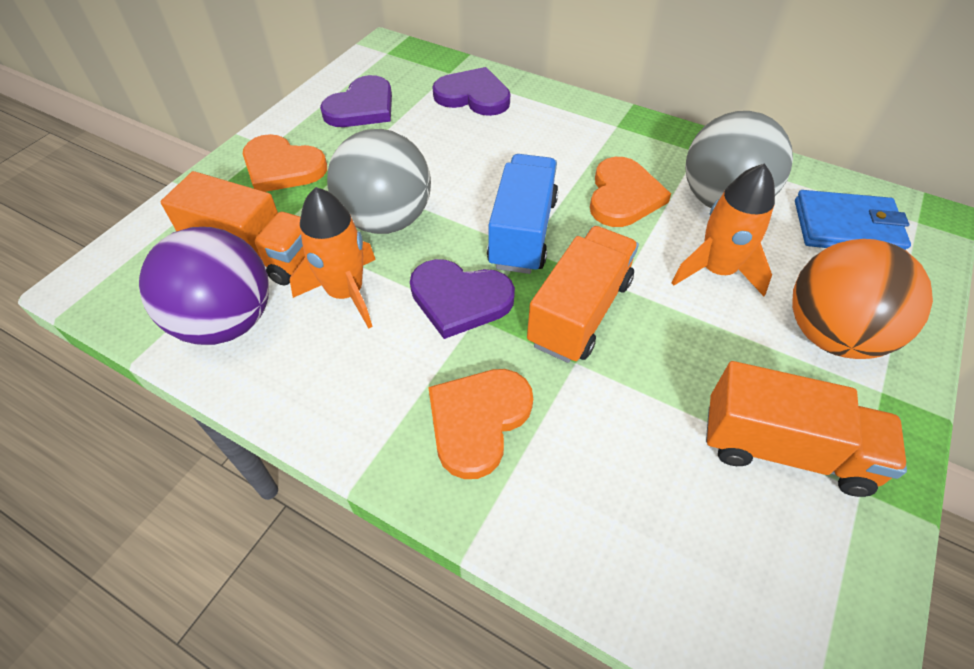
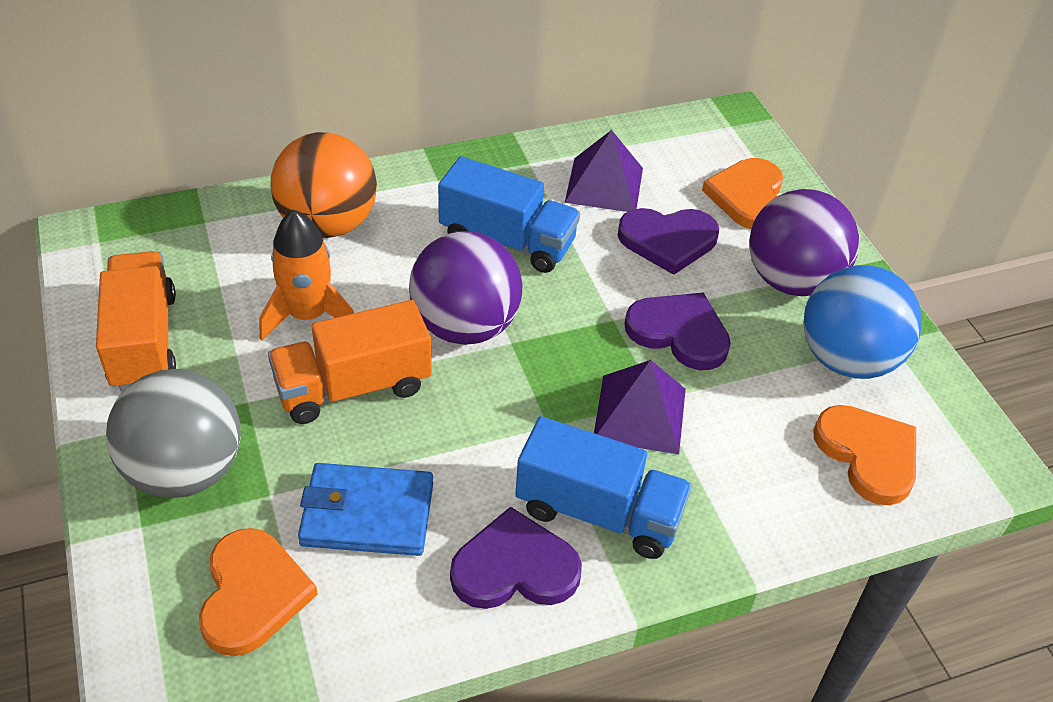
blue ball: none = 0 -> [803,265,922,379] = 1
blue truck: [487,154,558,274] = 1 -> [438,156,580,273] [515,416,692,559] = 2
grey ball: [327,129,431,234] [685,111,793,208] = 2 -> [106,369,241,498] = 1
orange rocket: [290,187,376,329] [671,163,775,296] = 2 -> [259,210,354,341] = 1
orange truck: [161,171,305,285] [527,226,639,363] [706,361,907,497] = 3 -> [96,251,176,391] [268,300,432,424] = 2
purple ball: [139,227,269,345] = 1 -> [409,231,523,345] [749,189,859,296] = 2
purple pyramid: none = 0 -> [565,130,643,212] [594,360,686,454] = 2

